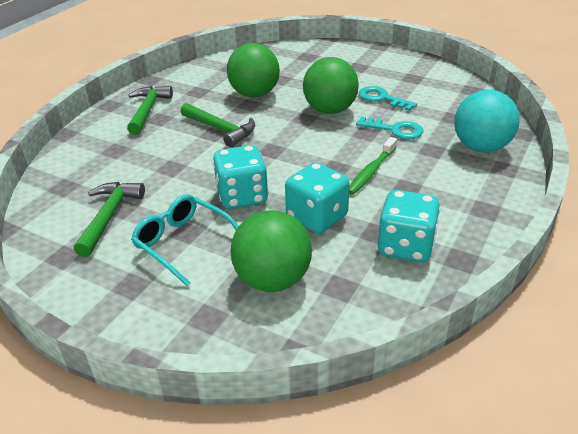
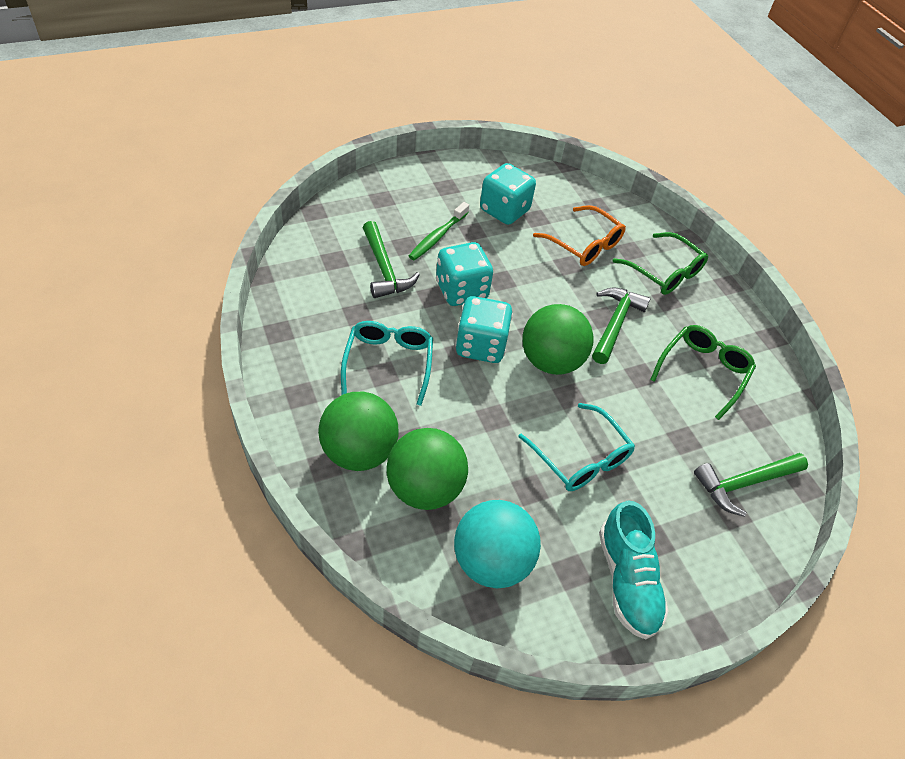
green glasses: none = 0 -> [613,232,708,295] [650,325,756,420] = 2
orange glasses: none = 0 -> [533,205,626,266] = 1
turquoise glasses: [131,194,239,287] = 1 -> [341,321,433,406] [518,403,635,491] = 2
turquoise key: [356,116,423,139] [359,86,417,111] = 2 -> none = 0
turquoise shoe: none = 0 -> [599,500,669,639] = 1

